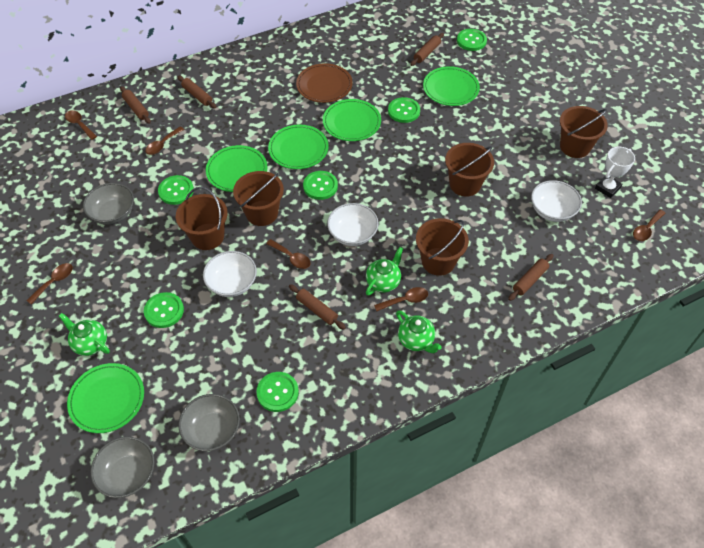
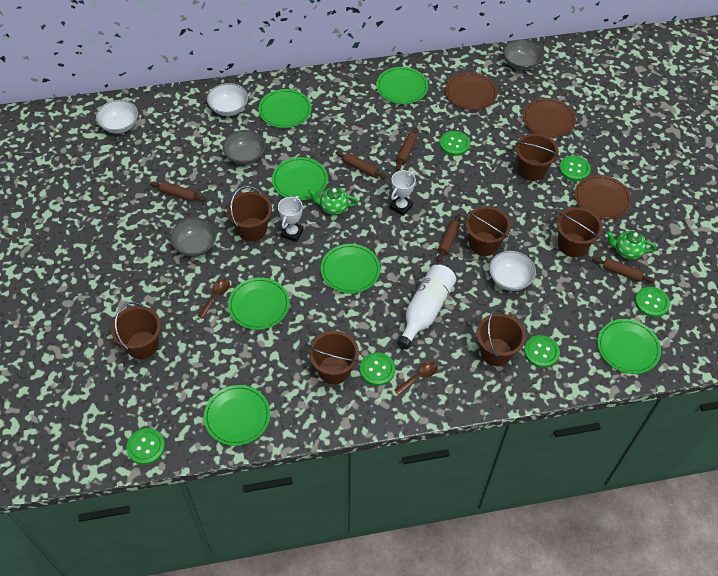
brown bucket: [176,187,228,250] [233,171,284,226] [416,218,469,276] [445,143,494,197] [560,106,608,158] = 5 -> [111,302,161,359] [227,186,272,241] [309,331,359,384] [465,206,511,256] [476,309,526,366] [515,133,559,181] [557,207,603,257] = 7
brown plate: [296,63,353,103] = 1 -> [445,72,498,110] [523,98,576,138] [575,175,632,220] = 3
brown spoon: [26,263,73,304] [65,110,97,140] [145,126,184,155] [266,239,311,269] [374,287,428,311] [633,209,666,241] = 6 -> [198,279,230,318] [394,361,438,395] = 2
green plate: [67,363,144,433] [206,145,267,192] [268,125,329,169] [323,99,381,141] [423,66,480,106] = 5 -> [204,385,270,446] [228,278,290,330] [258,89,312,128] [272,157,328,201] [321,244,380,294] [376,67,428,104] [597,319,661,374] = 7
green teapot: [59,313,110,356] [366,247,403,296] [396,310,442,353] = 3 -> [308,187,358,215] [607,231,656,259] = 2
white bottle: none = 0 -> [397,265,456,349] = 1
white trophy: [595,147,635,198] = 1 -> [278,196,304,242] [390,170,416,216] = 2

